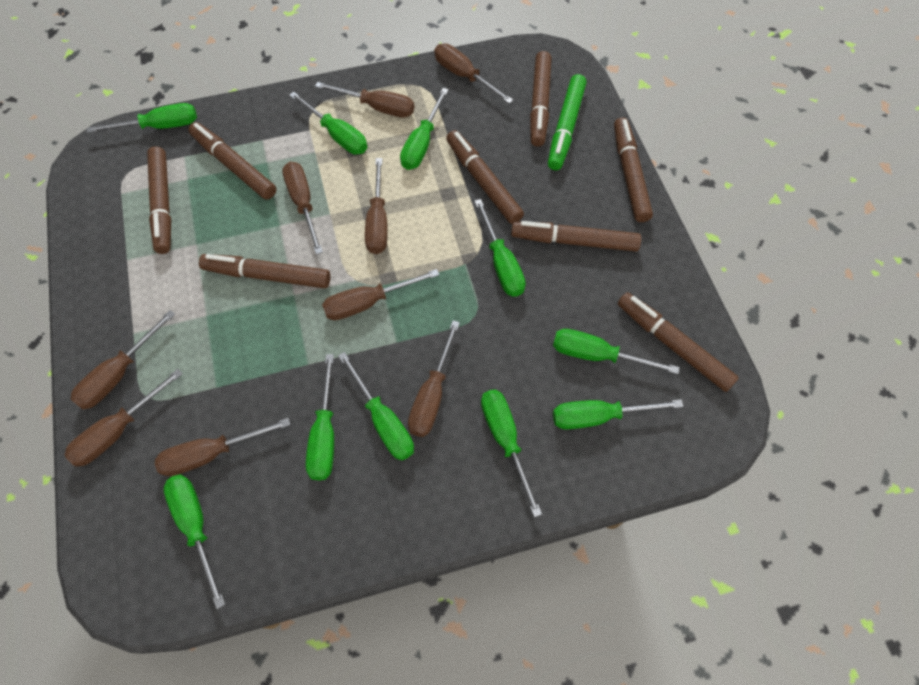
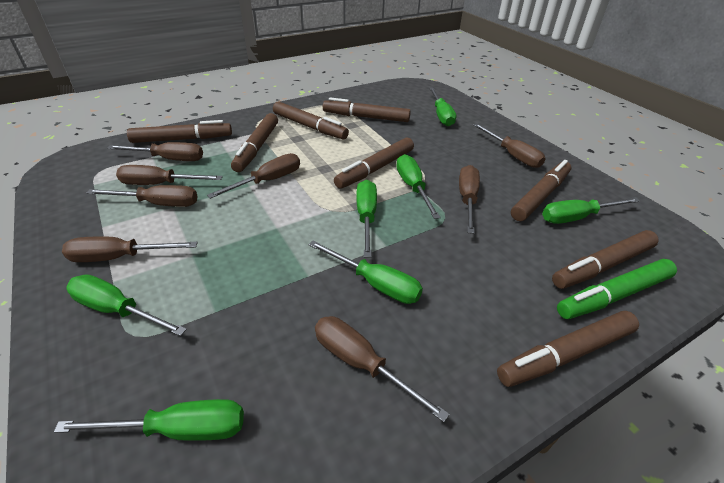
brown screwdriver: [65,369,183,467] [71,310,175,410] [155,418,290,476] [282,162,323,254] [315,82,414,118] [322,269,439,320] [365,158,388,254] [408,320,460,437] [434,43,513,104] = 9 -> [62,236,198,262] [86,185,198,207] [107,142,203,161] [116,165,223,185] [207,153,300,199] [315,316,449,422] [459,165,480,234] [473,124,546,168] = 8
green screwdriver: [87,103,197,133] [163,474,225,609] [289,92,367,155] [306,354,334,481] [338,352,414,461] [400,88,449,170] [474,199,526,297] [481,389,542,517] [553,329,680,374] [553,399,684,429] = 10 -> [54,399,244,441] [66,274,187,336] [308,241,423,304] [357,180,377,257] [396,154,441,219] [429,88,456,126] [542,197,640,224] = 7

